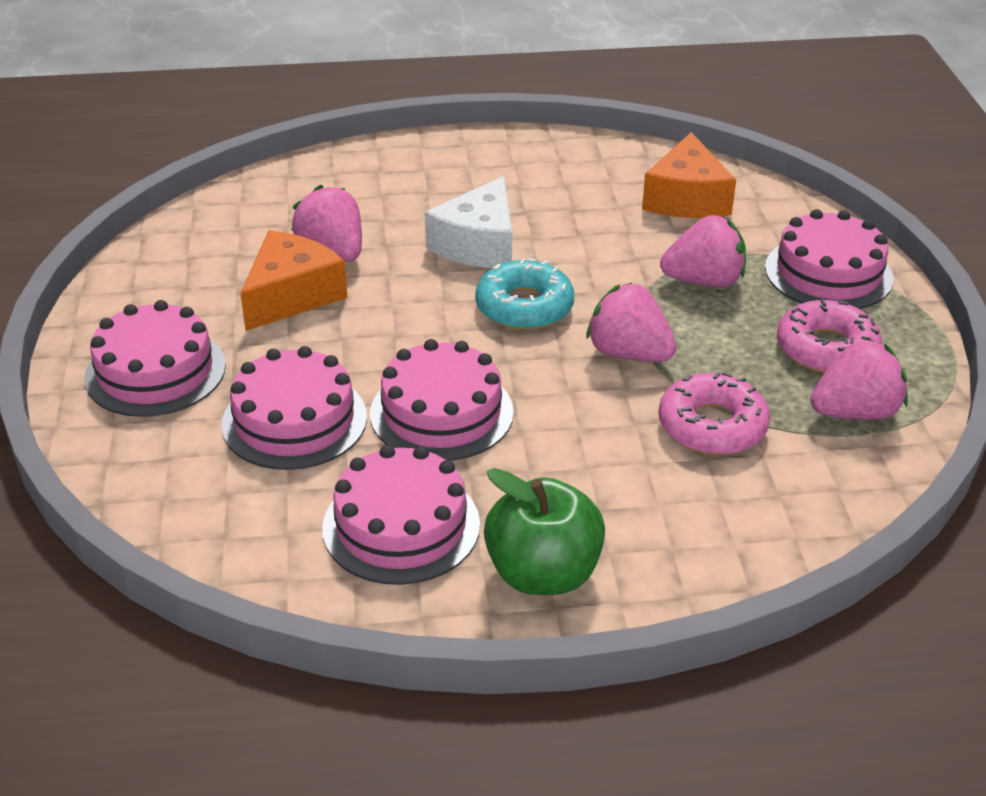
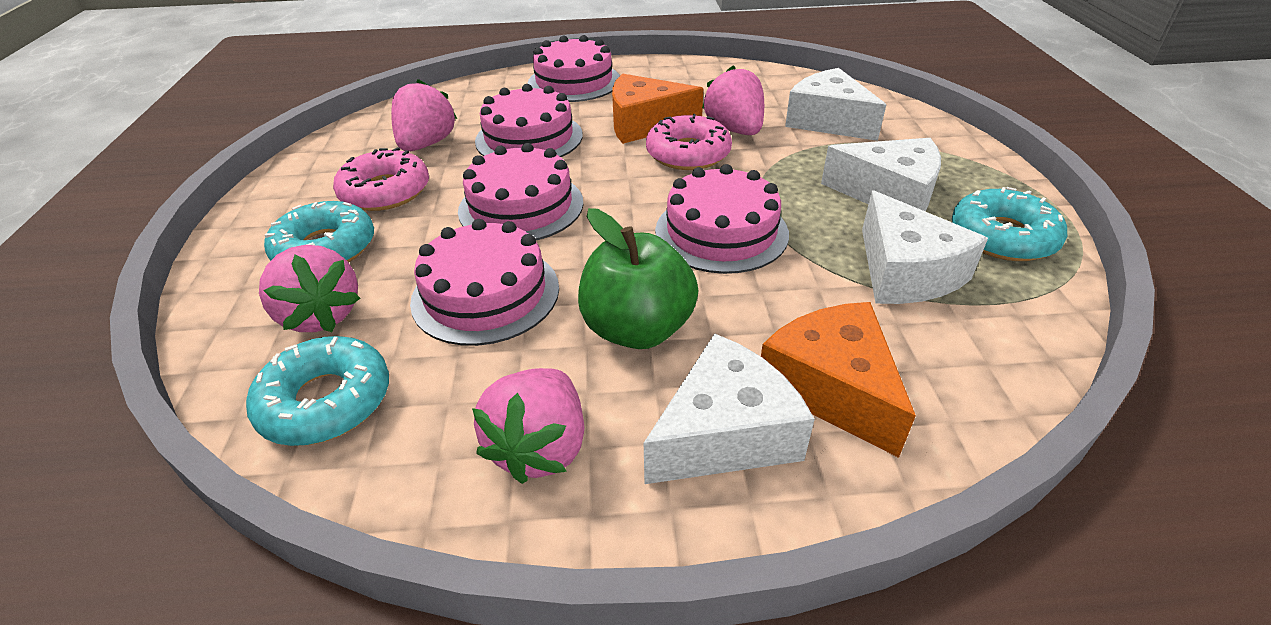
turquoise donut: [475,258,574,330] = 1 -> [246,336,389,446] [264,201,374,263] [952,187,1067,261] = 3
white cheese: [425,176,512,268] = 1 -> [644,333,815,484] [785,68,886,141] [821,138,941,212] [862,191,988,304] = 4

